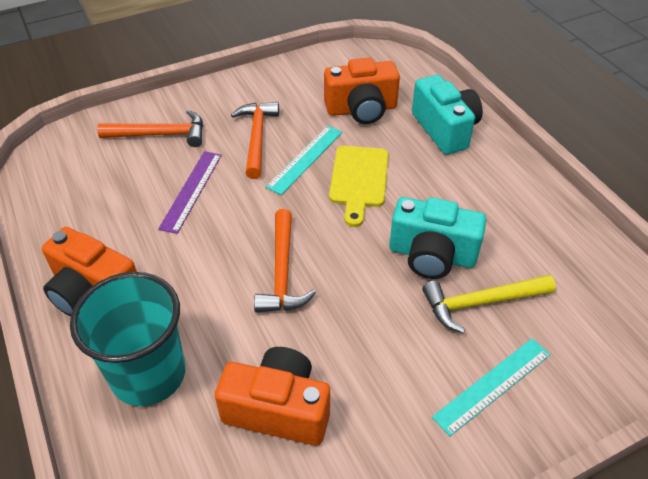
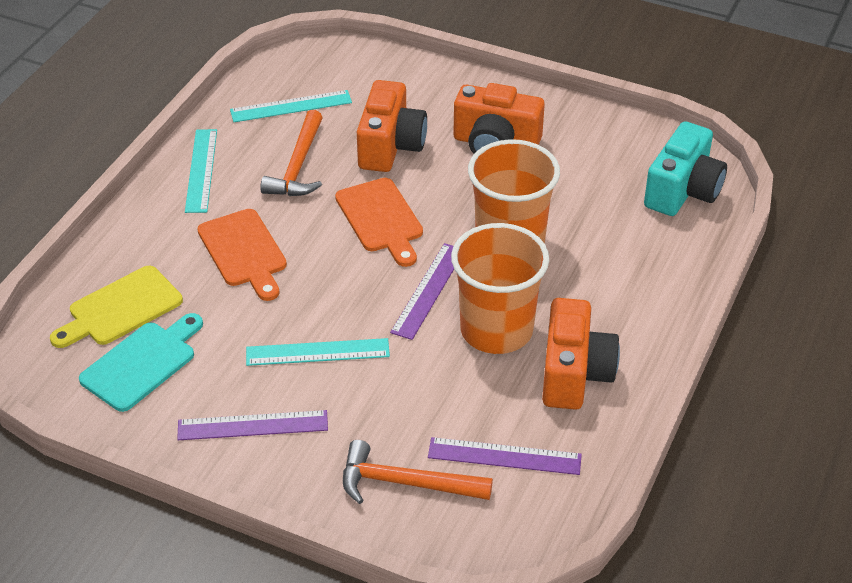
orange cup: none = 0 -> [451,223,549,354] [468,139,560,244] = 2
orange cutting board: none = 0 -> [197,209,287,301] [335,178,423,267] = 2
orange hammer: [97,110,203,147] [231,102,279,179] [254,209,316,313] = 3 -> [260,110,323,196] [343,440,493,504] = 2
purple ruler: [158,151,222,234] = 1 -> [177,410,328,440] [390,243,454,340] [428,437,582,475] = 3
turquoise camera: [389,197,486,279] [412,75,483,155] = 2 -> [644,121,727,216] = 1
turquoise cup: [70,272,186,406] = 1 -> none = 0
turquoise cutting board: none = 0 -> [79,313,203,412] = 1
turquoise ruler: [266,125,343,195] [432,339,551,436] = 2 -> [185,129,217,213] [230,90,352,122] [246,338,390,366] = 3
yellow hammer: [422,275,556,333] = 1 -> none = 0

